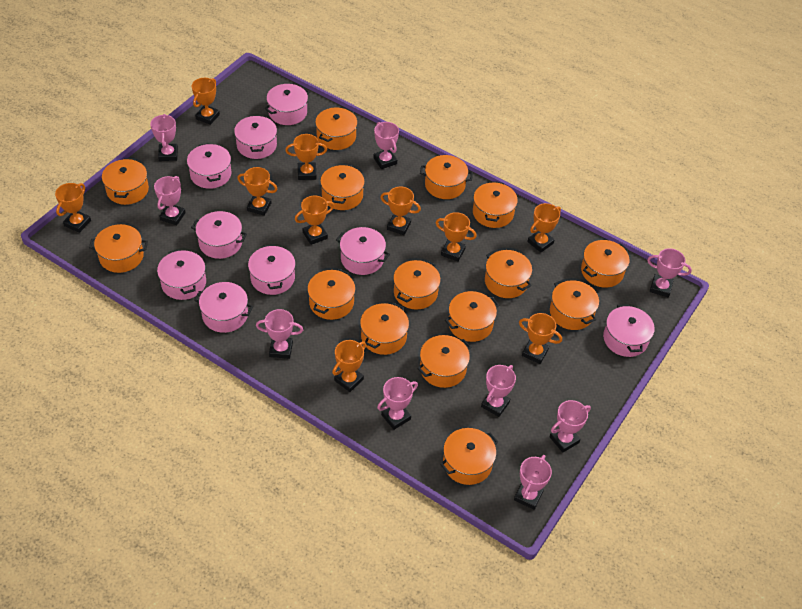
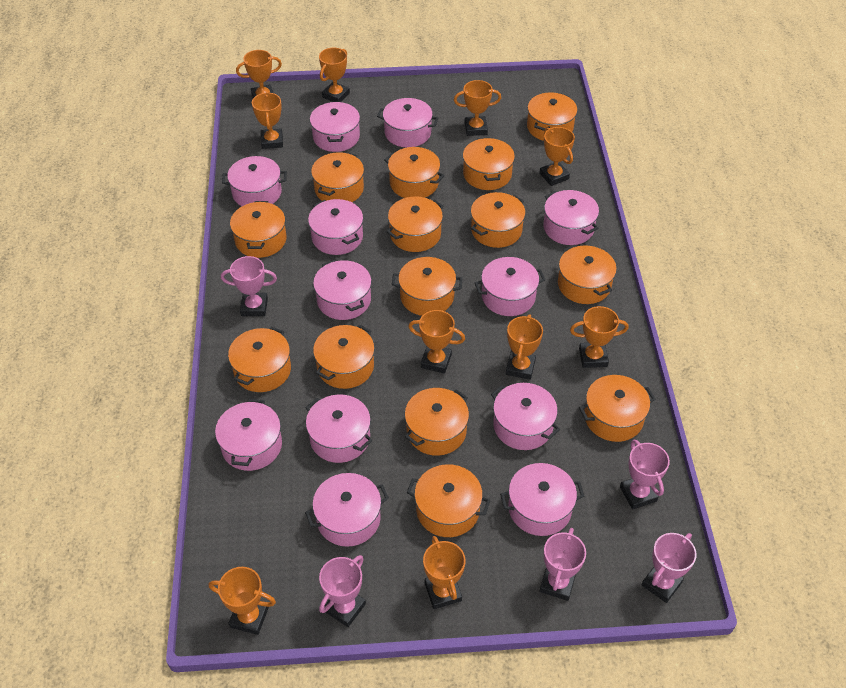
orange pot: [89,224,148,273] [102,158,149,205] [307,269,356,320] [315,108,357,150] [320,164,365,210] [360,303,409,355] [393,260,441,310] [417,335,471,388] [420,155,473,199] [440,428,498,485] [445,291,499,342] [473,181,518,228] [485,250,532,298] [550,279,599,330] [581,240,630,288] = 15 -> [228,327,291,392] [230,201,286,258] [311,152,364,202] [313,325,375,389] [384,147,444,198] [386,196,444,252] [392,257,463,316] [405,388,469,456] [407,464,490,537] [463,137,515,190] [471,192,525,248] [527,93,577,141] [558,245,617,304] [579,375,655,442] = 14
pink pot: [157,249,206,300] [187,143,231,189] [191,211,247,259] [194,282,253,333] [234,115,277,159] [248,244,296,295] [265,84,310,125] [336,227,390,275] [603,304,655,357] = 9 -> [215,399,282,471] [222,156,287,206] [305,394,372,463] [305,473,389,547] [308,199,363,255] [310,102,360,152] [313,260,372,320] [377,98,438,148] [475,257,545,316] [491,383,560,450] [500,463,584,536] [543,190,599,245] = 12
pink trophy: [150,114,178,161] [154,176,186,225] [256,309,303,359] [373,122,399,169] [377,377,418,430] [481,365,516,417] [514,455,552,510] [549,400,591,453] [647,248,692,297] = 9 -> [221,256,277,316] [319,555,366,627] [540,528,586,601] [620,440,670,509] [642,533,697,603] = 5

